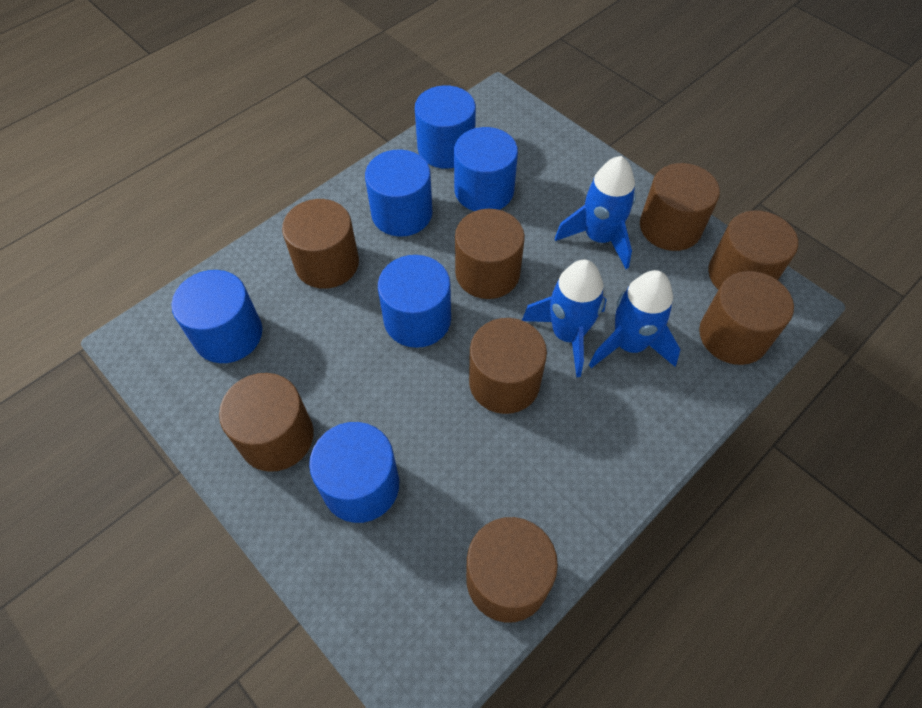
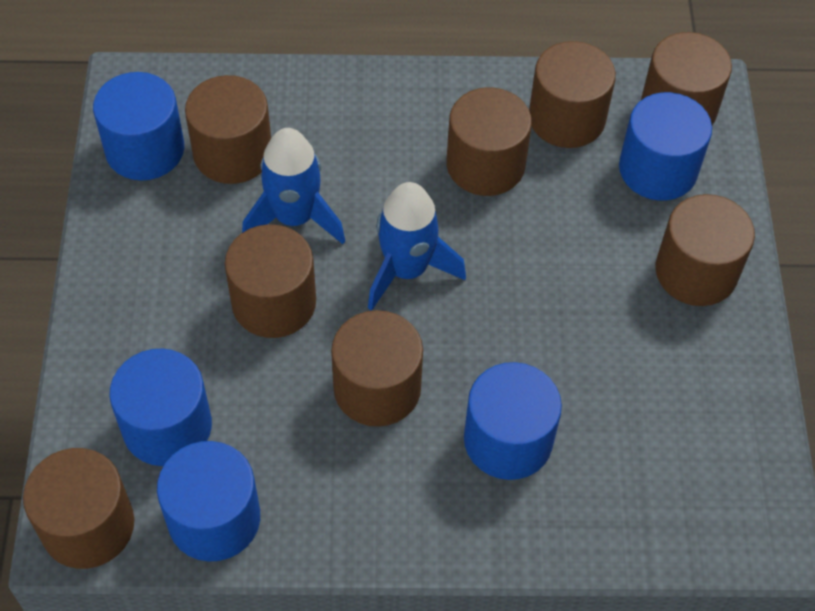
blue cylinder: [172,270,262,363] [309,422,399,523] [365,149,433,237] [378,255,451,348] [415,85,476,169] [454,127,518,211] = 6 -> [93,72,184,181] [109,348,212,466] [157,441,260,562] [464,362,562,480] [619,92,712,201] = 5
blue rocket: [522,260,606,377] [555,156,636,269] [589,270,681,368] = 3 -> [242,128,345,244] [368,182,466,311] = 2

